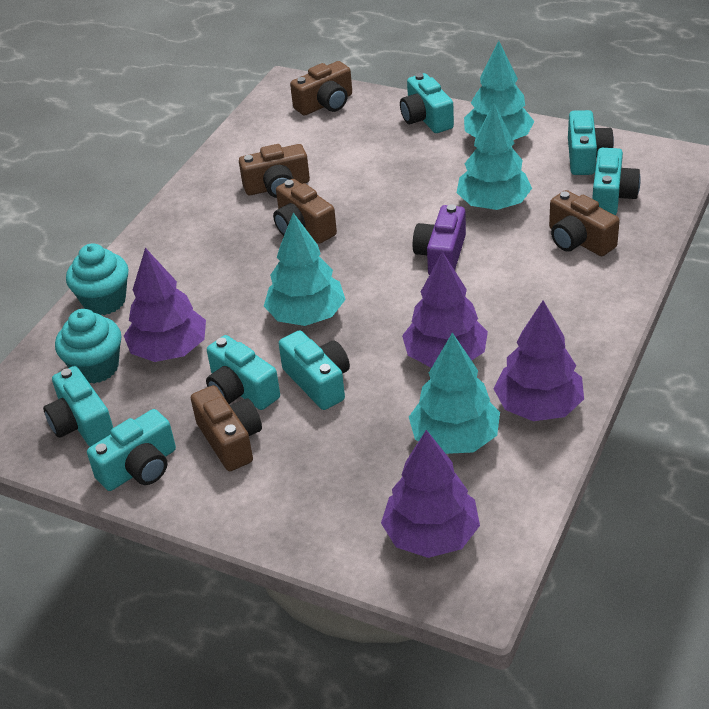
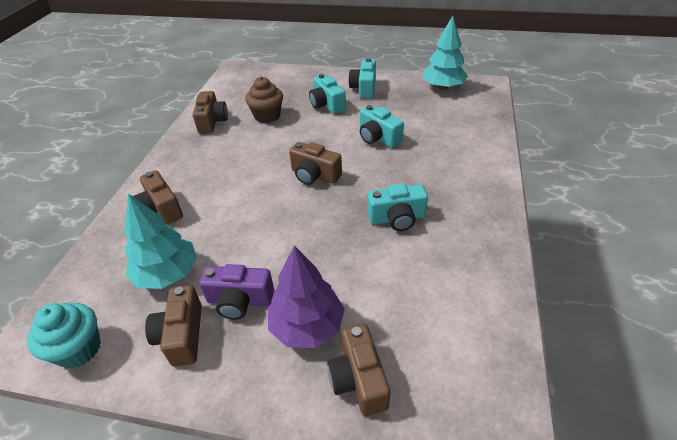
brown cupcake: none = 0 -> [245,77,283,123] = 1
purple tree: [124,248,206,362] [381,430,480,558] [402,251,488,368] [494,301,584,421] = 4 -> [268,246,345,348] = 1
turquoise camera: [43,366,113,447] [87,409,176,491] [206,335,280,410] [279,330,350,410] [400,73,454,133] [568,110,614,175] [592,148,641,215] = 7 -> [309,74,346,114] [348,58,376,98] [360,105,404,148] [367,183,428,231] = 4
turquoise cupcake: [55,309,121,384] [66,243,128,315] = 2 -> [27,303,101,369] = 1
turquoise tree: [264,213,346,326] [409,332,500,454] [457,103,532,210] [464,41,534,140] = 4 -> [124,194,197,289] [423,16,468,90] = 2

